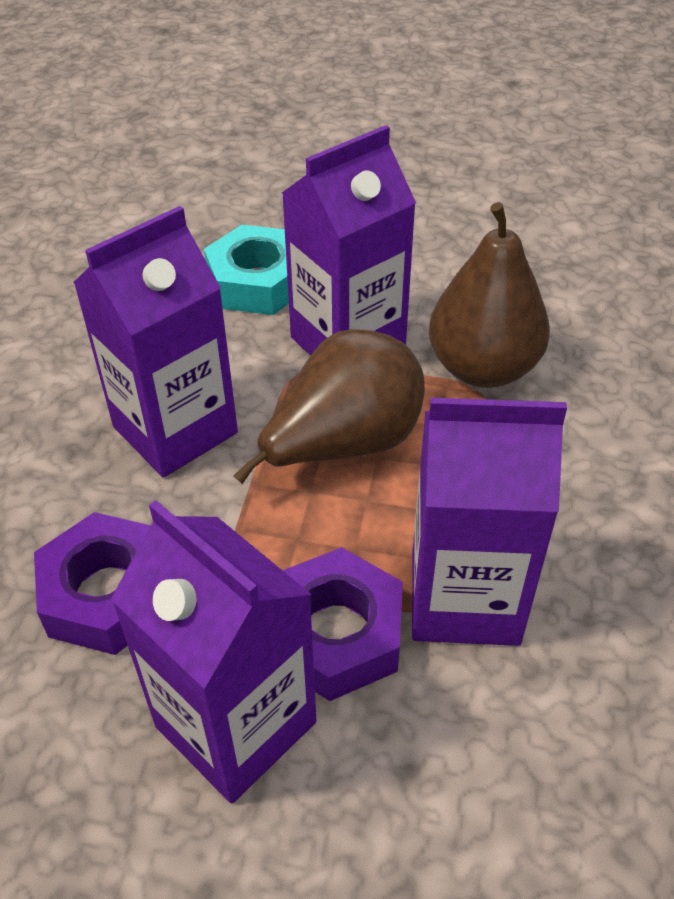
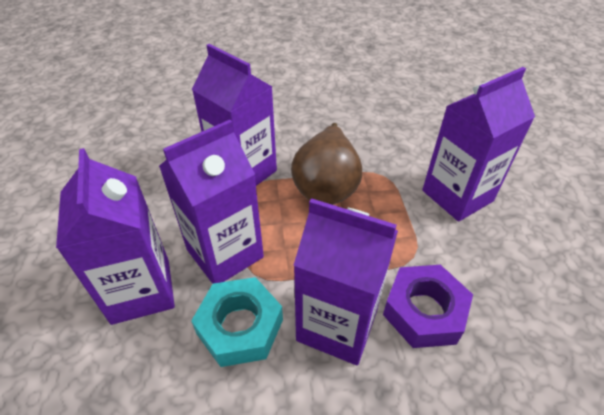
brown pear: [233,329,425,484] [429,202,550,388] = 2 -> [291,123,362,205] = 1
purple carton: [73,206,238,478] [111,500,316,804] [282,125,416,356] [412,398,567,646] = 4 -> [56,148,175,325] [159,120,264,284] [192,44,277,186] [293,198,398,365] [422,67,535,222] = 5
purple nut: [34,512,151,655] [283,547,403,701] = 2 -> [383,265,473,348] = 1

